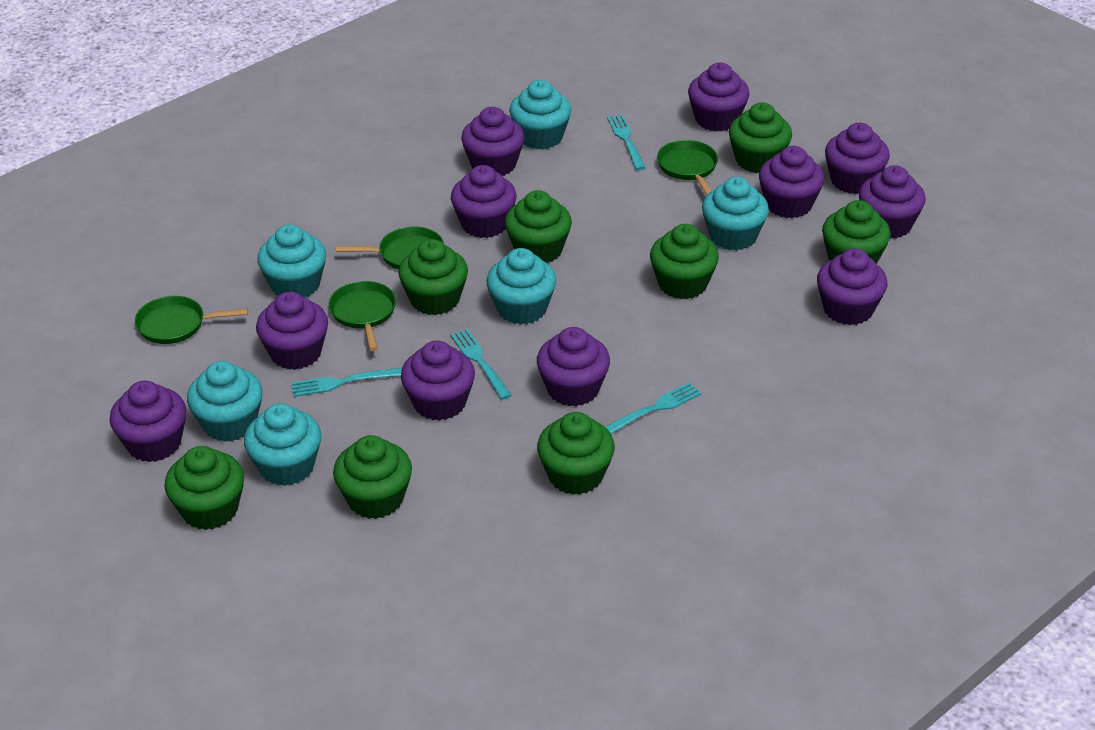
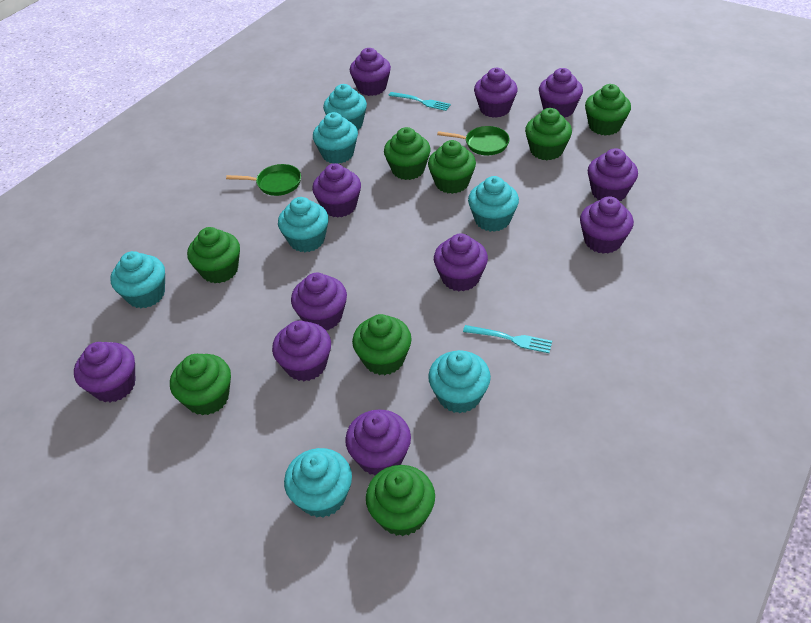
green pan: [135,296,248,344] [329,281,396,351] [336,226,444,270] [657,140,718,195] = 4 -> [226,164,301,196] [437,126,510,155] = 2
turquoise cupcake: [187,361,263,442] [244,403,321,486] [257,225,326,297] [486,248,556,325] [509,80,571,150] [702,177,769,251] = 6 -> [110,251,165,308] [278,197,329,252] [284,448,352,518] [313,112,358,164] [323,84,367,130] [428,350,491,413] [468,176,519,232] = 7
turquoise fork: [291,368,402,397] [450,329,512,399] [605,382,701,434] [607,115,645,170] = 4 -> [388,92,451,111] [463,325,552,353] = 2

